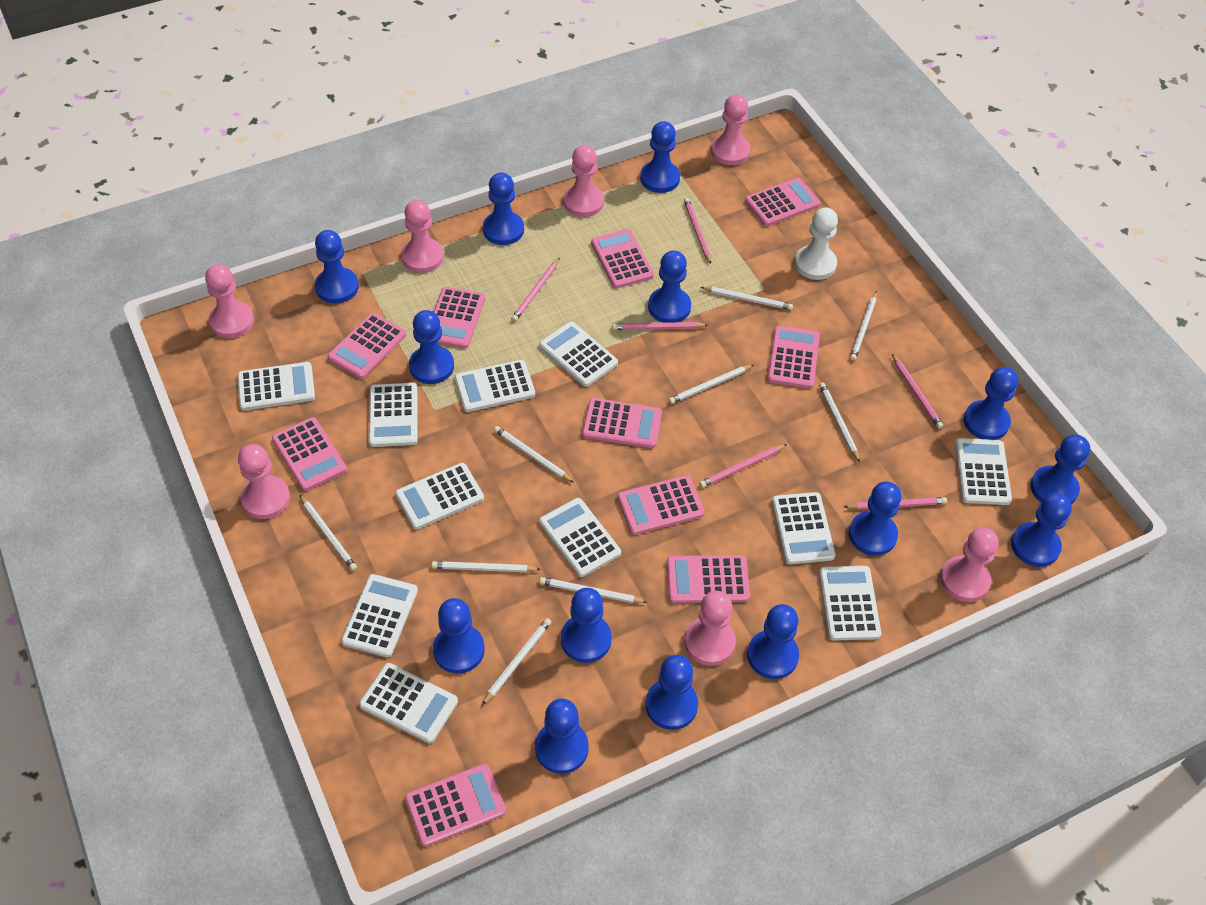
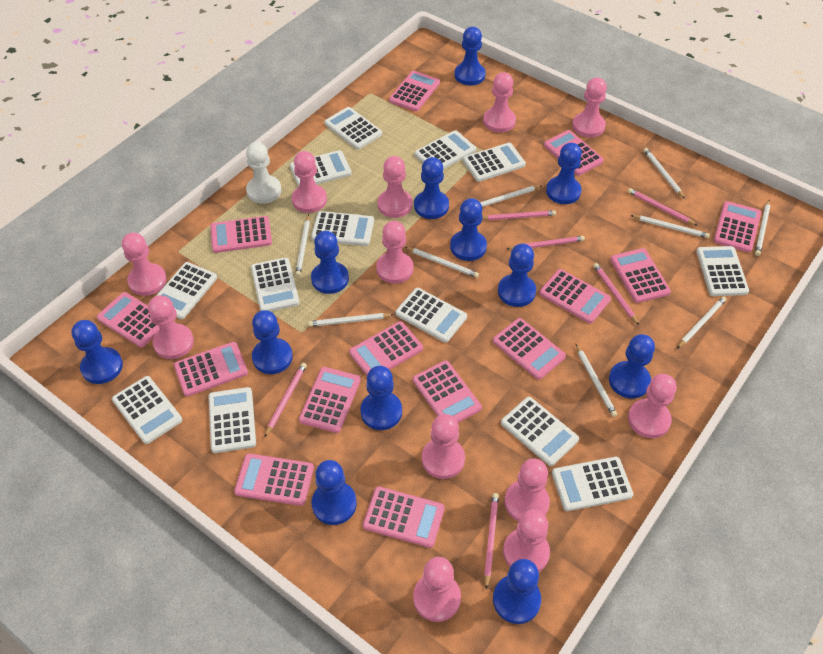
blue pawn: [315,230,359,303] [409,310,454,384] [433,598,485,674] [483,173,524,245] [535,698,589,774] [561,588,612,663] [640,121,680,193] [646,655,698,730] [648,250,691,323] [747,604,799,679] [849,481,901,556] [964,367,1018,440] [1011,493,1072,567] [1031,435,1090,504] = 14 -> [71,320,123,384] [252,310,293,374] [311,231,349,294] [312,460,357,525] [360,366,402,430] [414,157,449,219] [450,198,487,261] [455,27,486,85] [493,559,541,624] [498,244,536,307] [546,143,582,204] [609,334,655,398] = 12
pink calculator: [272,417,347,491] [328,313,406,379] [405,763,506,847] [433,287,485,349] [582,398,662,448] [591,229,654,288] [617,475,705,535] [667,555,750,603] [745,178,820,226] [767,325,820,389] = 10 -> [97,292,159,347] [174,342,248,397] [210,216,272,253] [234,453,314,506] [299,367,361,433] [349,321,423,376] [363,486,445,548] [389,71,440,111] [413,360,482,423] [493,318,566,380] [539,269,611,324] [544,130,604,176] [610,248,671,303] [714,201,761,252] = 14
pink pawn: [205,264,254,338] [238,444,290,519] [401,200,444,273] [564,145,604,217] [684,591,736,666] [711,94,750,165] [940,527,999,602] = 7 -> [122,233,167,296] [148,295,194,359] [292,151,327,213] [376,221,413,284] [377,156,413,218] [413,557,461,622] [422,414,465,479] [483,72,516,132] [503,510,550,572] [504,458,550,521] [572,77,607,138] [628,374,677,438] = 12
white calculator: [237,362,315,411] [341,574,418,658] [359,663,458,743] [369,383,418,447] [395,463,484,529] [454,360,535,412] [539,321,618,387] [539,498,621,577] [772,492,835,564] [819,566,881,640] [955,438,1012,505] = 11 -> [112,376,182,444] [156,262,217,319] [209,387,256,453] [251,258,300,311] [290,150,352,187] [311,211,374,246] [324,107,382,150] [395,288,467,343] [415,130,476,169] [463,143,526,182] [501,397,579,466] [552,457,633,511] [696,246,749,296] = 13

